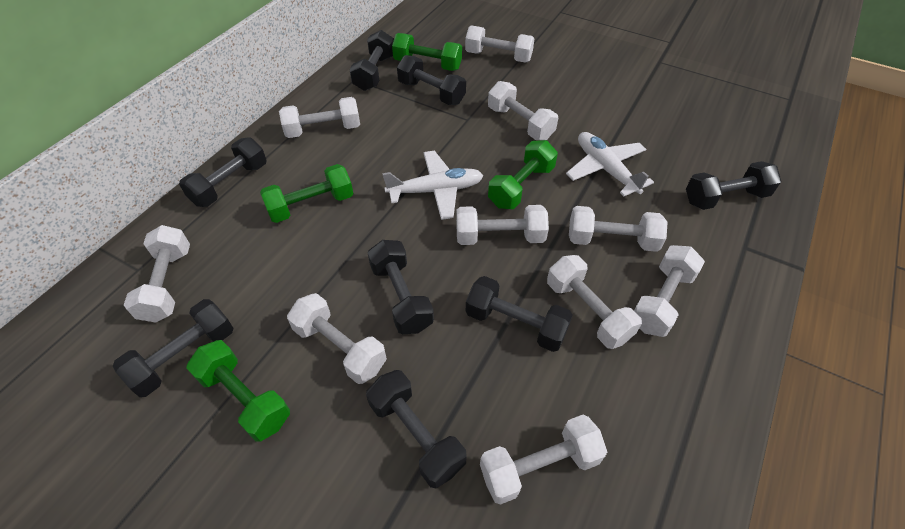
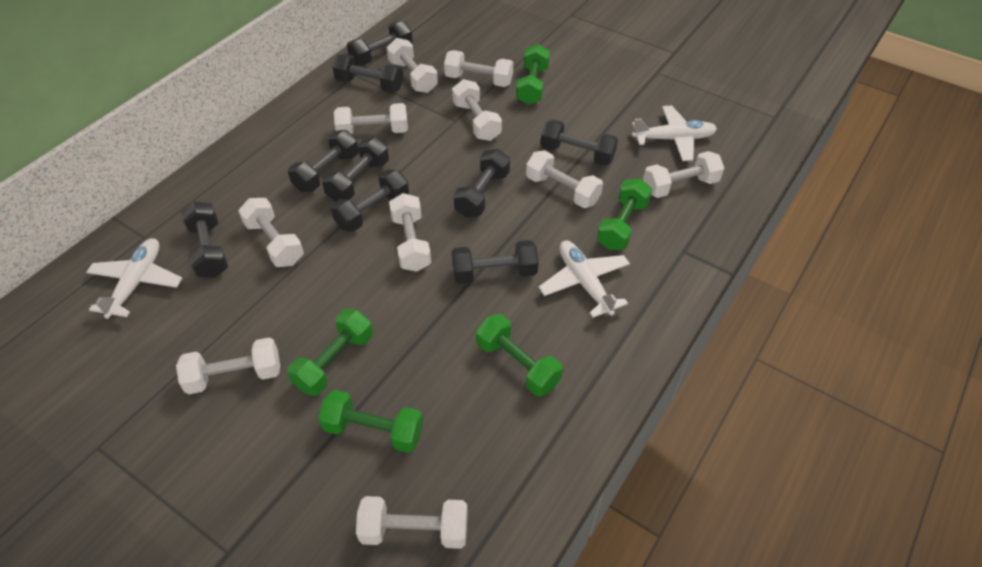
black dumbbell: [113,299,234,397] [179,137,267,207] [349,30,394,91] [366,370,467,488] [367,240,434,334] [397,55,466,105] [466,276,573,352] [686,161,782,210] = 8 -> [181,201,228,278] [288,130,359,192] [322,137,389,202] [331,169,409,232] [333,54,403,93] [347,21,413,66] [452,240,539,284] [453,149,510,217] [541,119,618,166] = 9
green dumbbell: [186,340,290,442] [260,164,353,223] [392,33,462,71] [488,140,558,209] = 4 -> [287,309,373,396] [318,390,423,453] [476,314,563,396] [516,44,550,105] [597,179,652,250] = 5
white plane: [382,151,483,220] [566,132,654,197] = 2 -> [86,238,182,319] [539,240,630,318] [632,105,717,161] = 3

